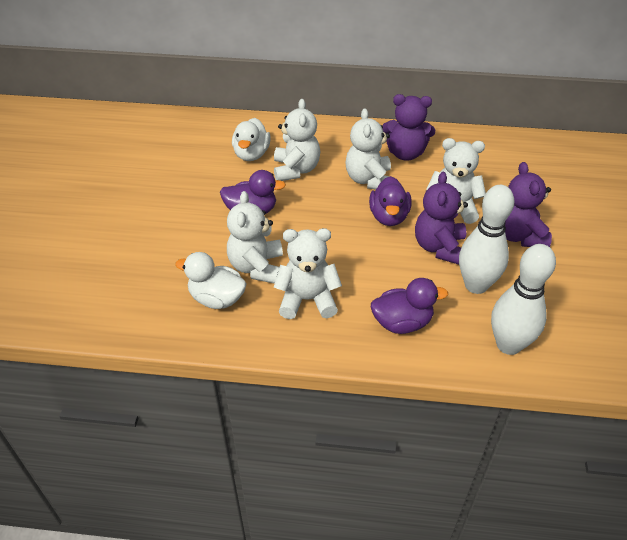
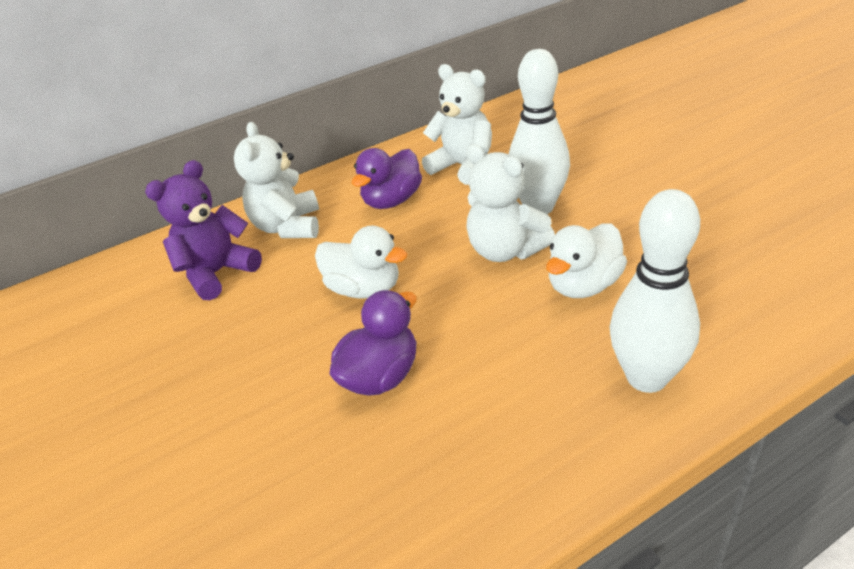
purple duck: [220,170,286,214] [369,176,411,226] [371,278,448,334] = 3 -> [329,290,417,396] [352,148,422,209] = 2
purple teddy bear: [382,94,435,161] [415,172,468,264] [505,162,552,247] = 3 -> [145,160,262,300] = 1
white teddy bear: [227,191,283,284] [274,99,320,181] [274,228,342,319] [346,108,391,190] [426,138,486,224] = 5 -> [234,122,319,238] [422,64,492,185] [466,144,555,262] = 3

